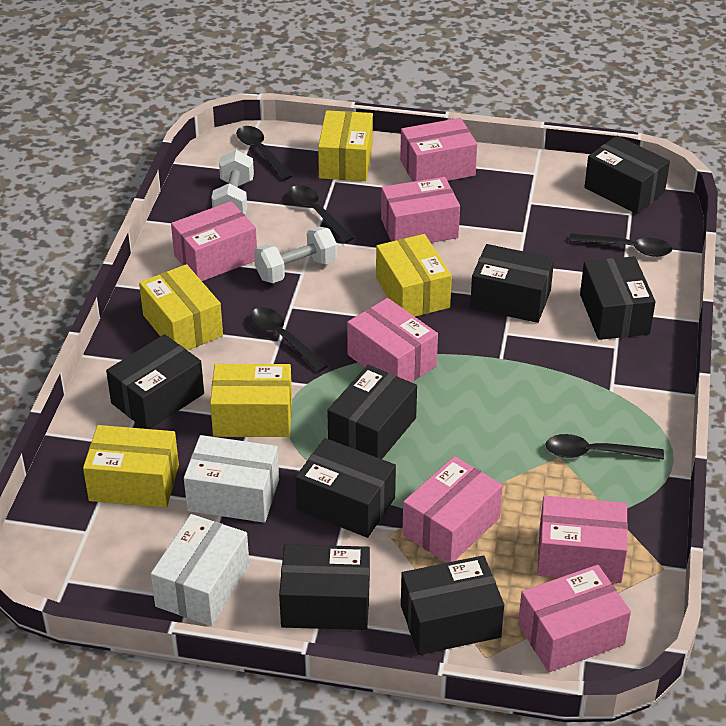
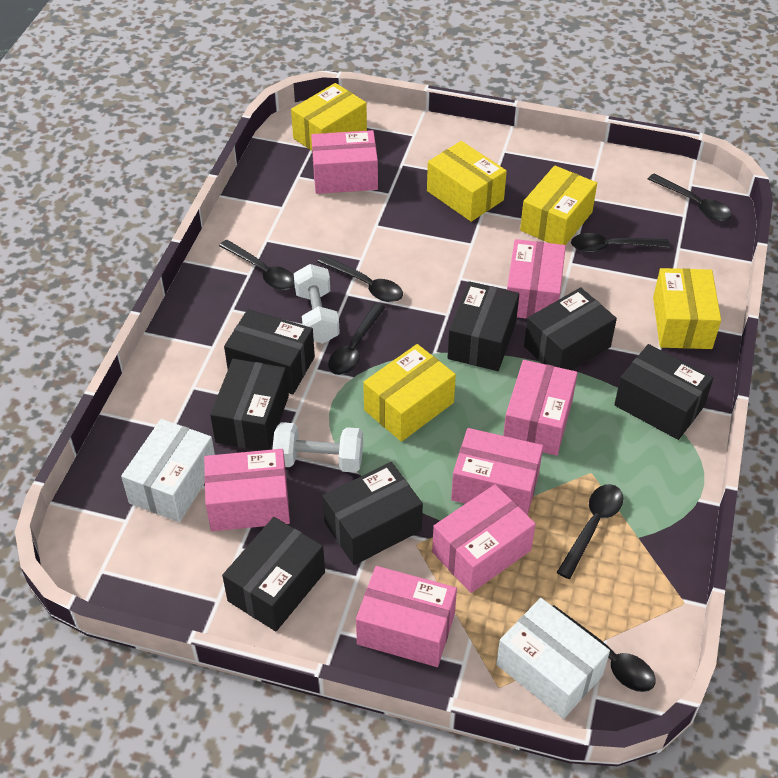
black box: [106,334,204,429] [279,544,370,630] [296,438,396,538] [327,365,417,459] [401,555,504,655] [470,244,554,323] [580,256,655,340] [584,136,670,214] = 8 -> [210,359,289,451] [222,517,325,631] [224,309,315,395] [323,462,423,565] [448,281,519,371] [524,287,617,370] [614,344,714,440] = 7
black spoon: [236,126,292,181] [250,307,328,372] [289,185,354,243] [545,434,664,460] [569,234,672,257] = 5 -> [219,240,295,290] [317,255,403,302] [328,303,385,375] [553,605,656,692] [557,484,623,579] [571,233,670,253] [648,174,731,221] = 7

